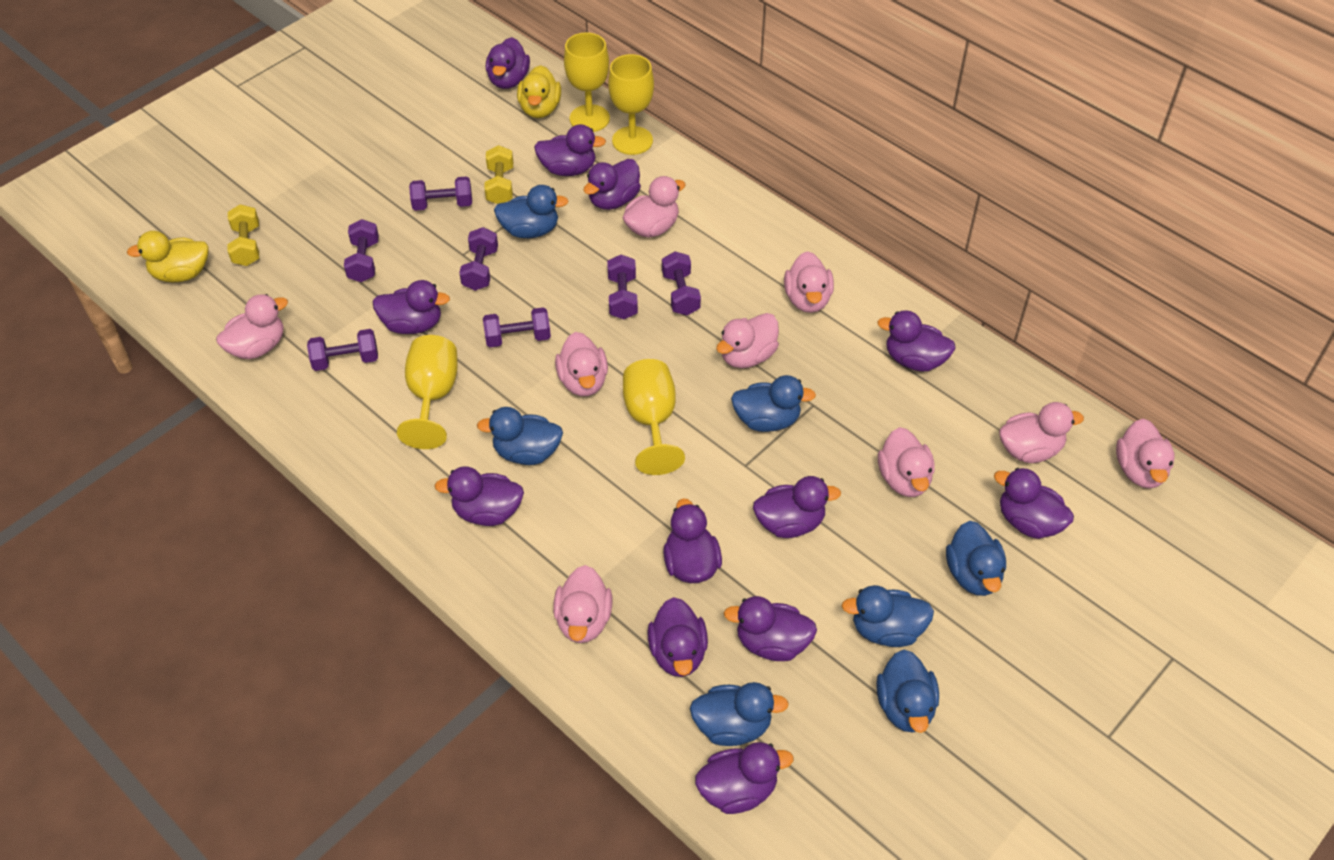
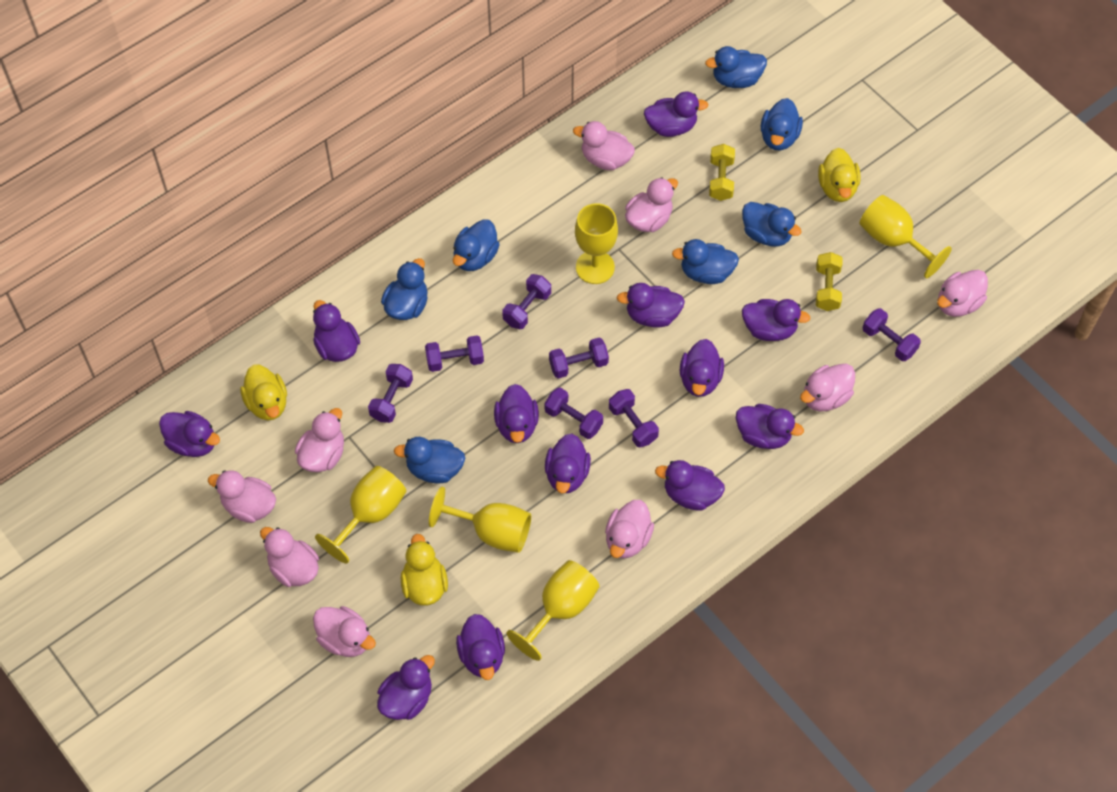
yellow duck: [127,231,209,283] [517,65,561,118] = 2 -> [240,365,287,421] [401,534,448,606] [818,148,861,202] = 3
yellow goblet: [397,335,458,449] [564,33,610,132] [608,54,654,155] [623,359,685,475] = 4 -> [315,466,406,563] [429,486,531,553] [506,560,599,661] [575,203,618,284] [860,195,952,278] = 5

